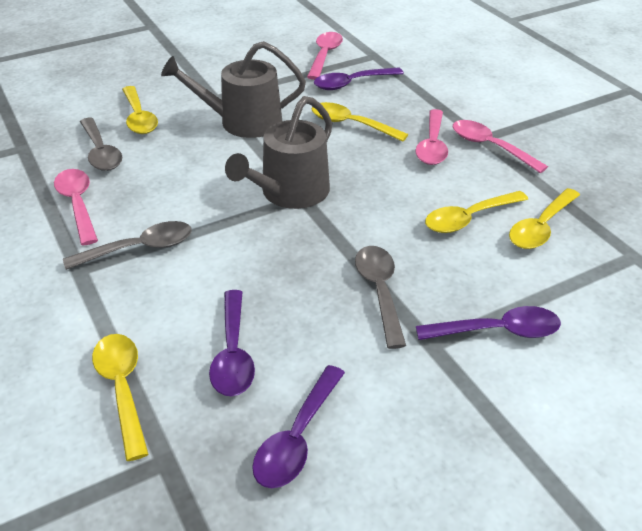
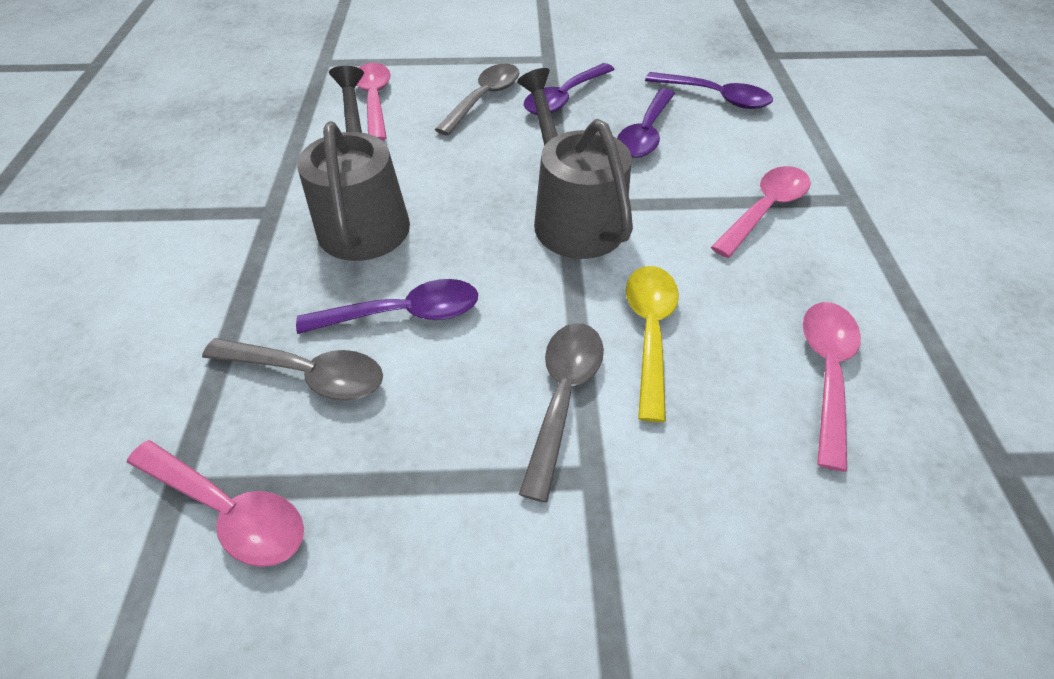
yellow spoon: [92,334,148,461] [122,86,158,134] [312,102,408,142] [425,191,528,233] [509,188,580,249] = 5 -> [626,266,679,422] = 1

